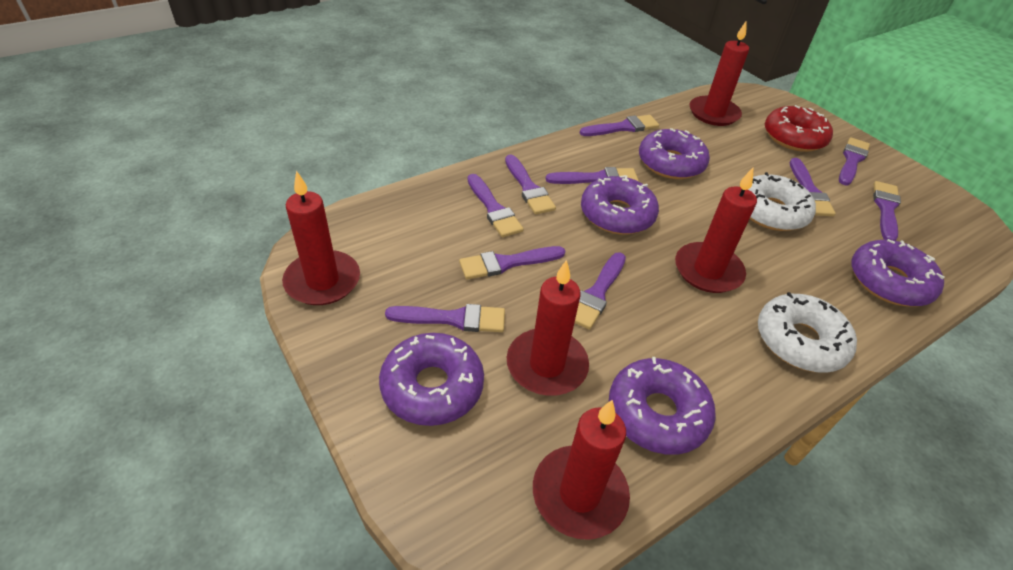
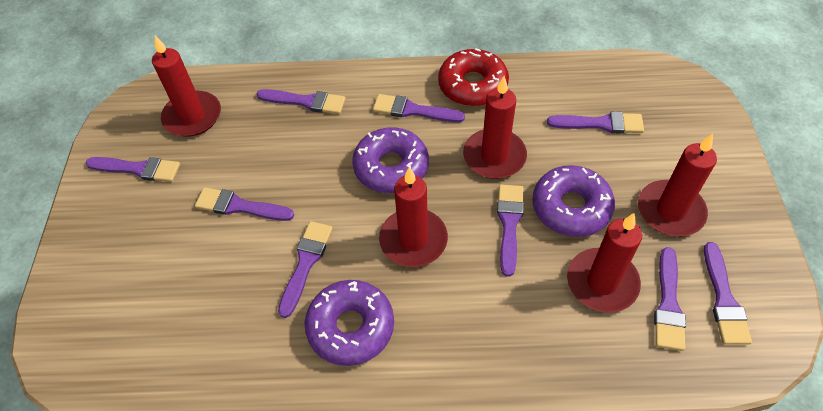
purple brush: [385,304,505,332] [459,246,565,279] [467,174,524,237] [505,155,556,214] [546,167,639,184] [575,252,626,330] [580,115,659,136] [790,158,836,216] [839,137,870,185] [873,181,901,241] = 10 -> [85,157,180,182] [195,187,294,221] [257,89,346,114] [278,221,333,318] [373,94,465,123] [497,184,524,277] [547,112,644,134] [654,247,686,351] [704,242,752,344] = 9
purple donut: [379,333,484,426] [581,175,659,235] [609,357,716,455] [639,128,710,179] [851,239,945,307] = 5 -> [305,280,394,366] [352,127,429,193] [532,165,615,237] = 3
white donut: [748,172,816,231] [758,292,857,373] = 2 -> none = 0

